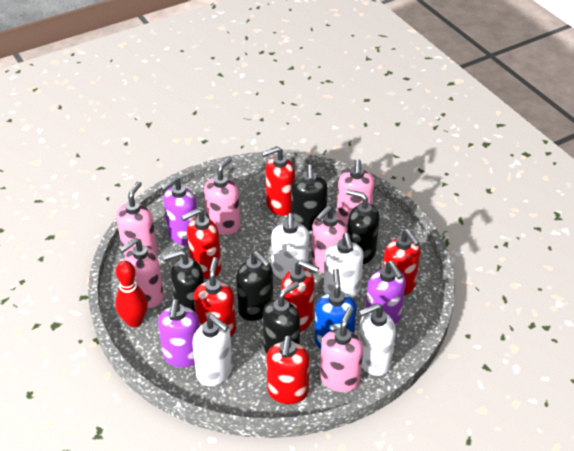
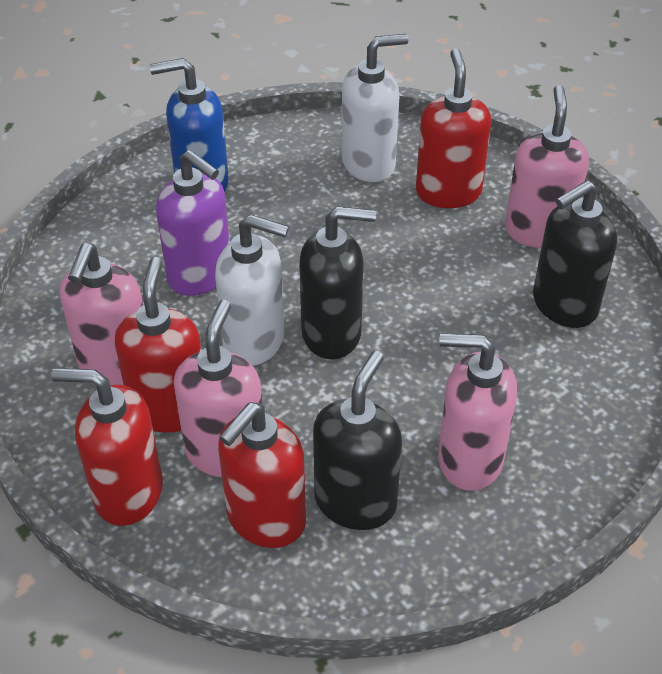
black soap dispenser: [163,250,204,312] [236,251,273,321] [263,282,300,353] [291,165,328,231] [346,189,379,264] = 5 -> [299,206,376,359] [313,351,402,530] [533,180,617,328] = 3
pink soap dispenser: [116,181,157,255] [119,238,164,308] [204,156,240,235] [311,206,347,273] [320,307,363,392] [337,159,374,224] = 6 -> [60,243,143,385] [174,300,262,477] [438,333,517,491] [505,85,589,248] = 4
purple soap dispenser: [158,299,200,367] [161,177,198,245] [365,261,406,325] = 3 -> [156,150,230,296] = 1
red bowling pin: [115,261,148,327] = 1 -> none = 0
red soap dispenser: [181,208,221,279] [194,257,236,337] [261,146,295,216] [267,335,309,404] [281,260,319,332] [383,229,421,296] = 6 -> [51,368,163,526] [115,257,202,433] [218,403,306,548] [416,48,491,208] = 4
white soap dispenser: [192,315,233,386] [271,213,309,279] [324,233,364,298] [359,303,396,376] = 4 -> [215,215,289,366] [341,34,409,182] = 2

